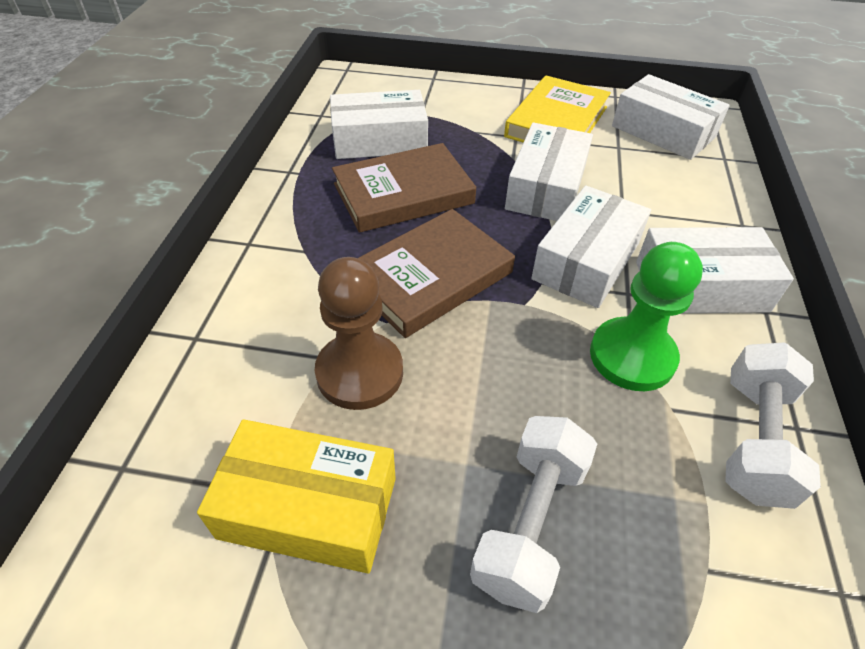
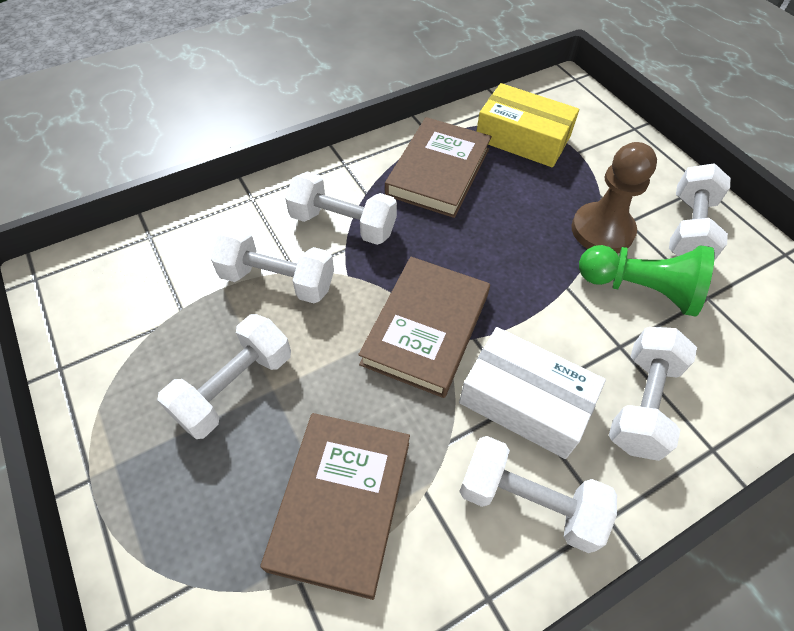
brown book: [332,143,476,233] [358,209,515,338] = 2 -> [261,413,410,600] [358,257,490,398] [385,117,492,218] = 3
white box: [330,90,428,159] [505,123,593,221] [531,185,651,308] [612,74,730,160] [636,227,794,313] = 5 -> [459,327,606,459] = 1
white dumbbell: [470,416,597,613] [725,342,821,509] = 2 -> [157,314,291,439] [211,227,334,304] [285,172,397,245] [459,436,617,553] [609,327,697,461] [669,163,731,261] = 6
yellow book: [504,75,611,143] = 1 -> none = 0

